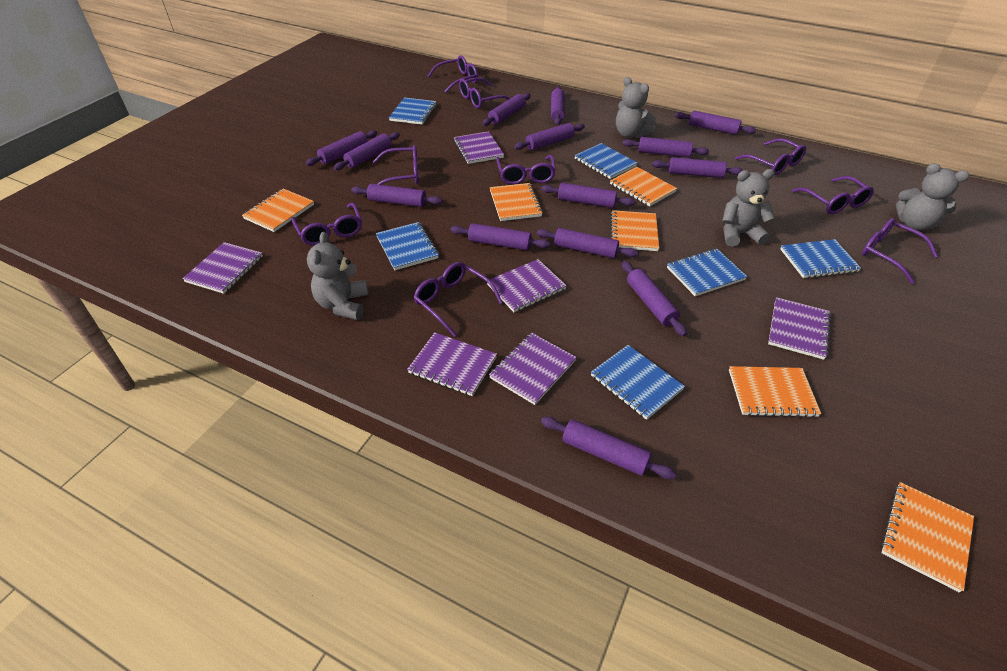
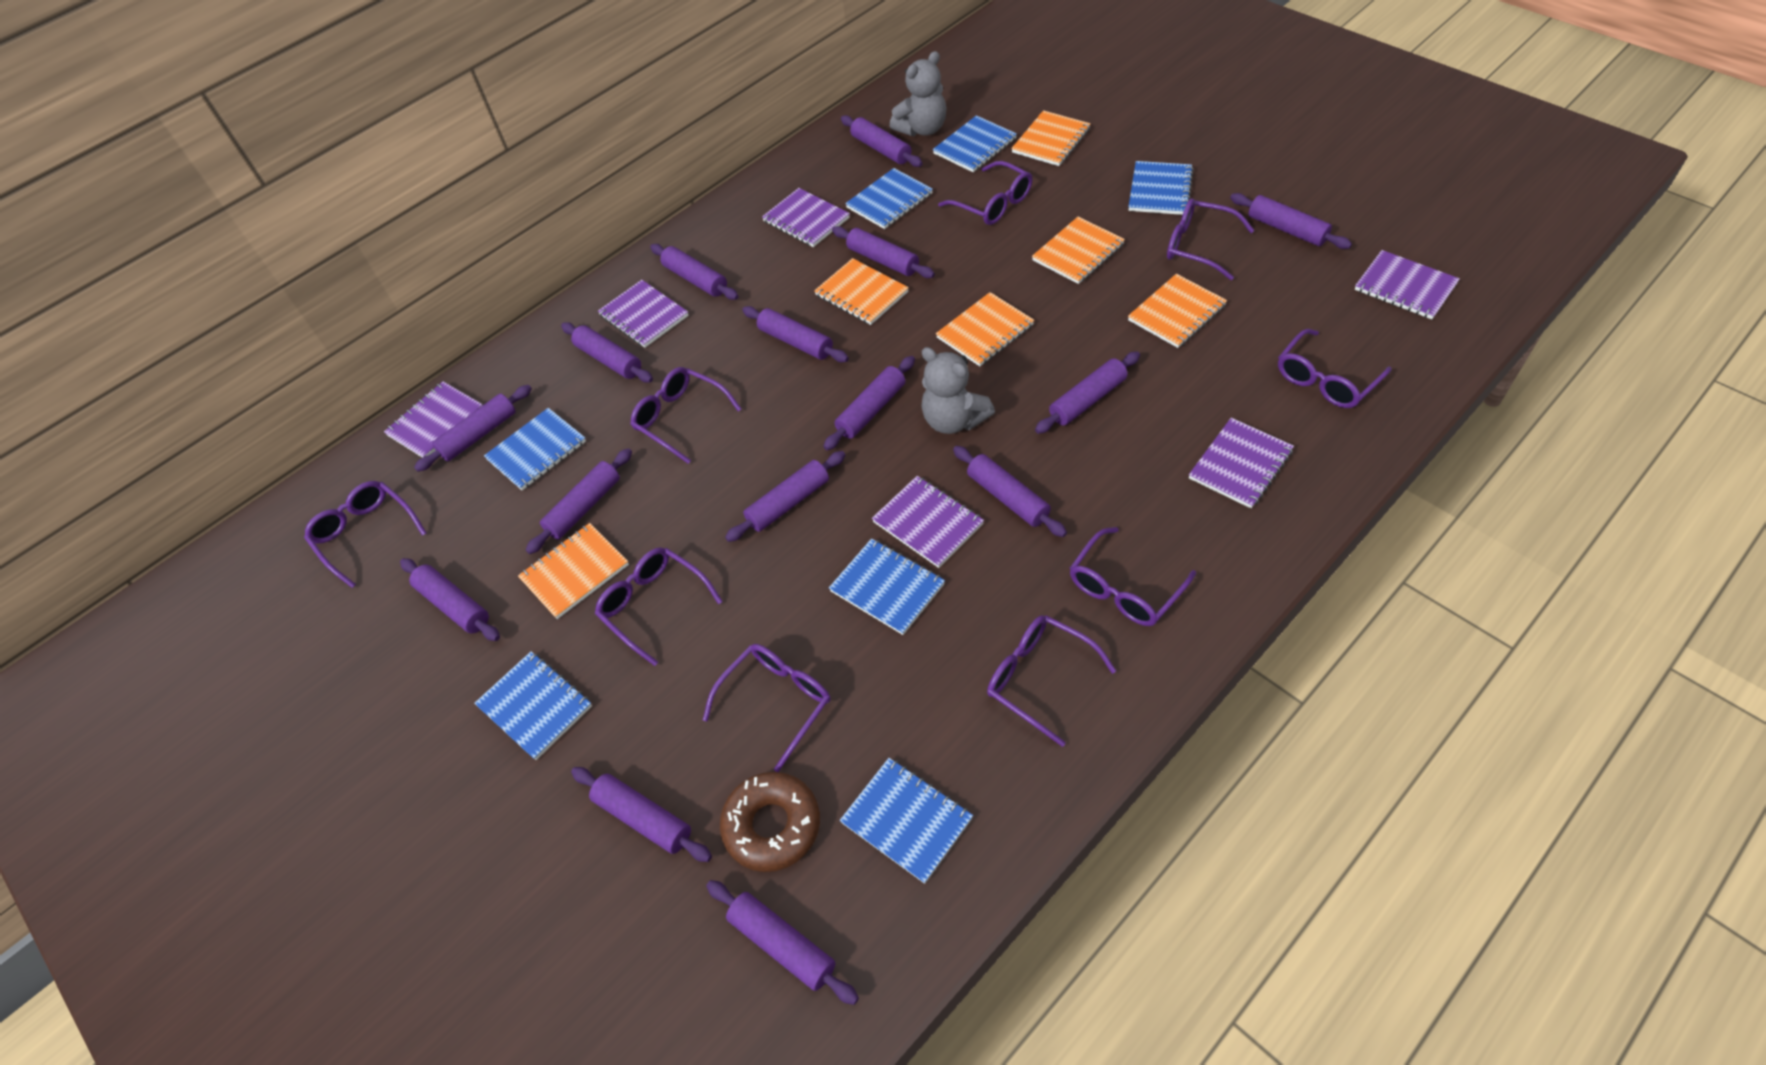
blue notebook: [376,222,439,270] [389,97,436,125] [574,143,637,179] [591,345,685,420] [667,249,747,296] [780,239,861,278] = 6 -> [474,651,592,760] [484,408,586,490] [829,539,945,635] [840,758,973,884] [845,168,933,229] [933,115,1017,172] [1128,161,1194,215] = 7
brown donut: none = 0 -> [720,772,820,872] = 1
grey teddy bear: [307,232,369,320] [616,77,656,138] [722,169,775,247] [896,163,969,230] = 4 -> [890,51,947,136] [921,347,995,434] = 2
purple rolling pin: [306,130,377,166] [334,132,400,170] [351,184,443,207] [450,223,550,250] [482,93,531,126] [514,123,585,150] [537,228,638,258] [541,183,635,208] [541,417,676,479] [551,87,565,125] [622,137,709,158] [622,261,687,336] [652,157,743,178] [675,111,756,135] = 14 -> [400,558,500,641] [414,385,532,472] [526,448,632,554] [561,322,653,383] [571,767,712,862] [650,244,739,300] [706,880,859,1005] [725,451,845,542] [742,306,849,362] [823,356,915,450] [832,226,935,278] [841,115,923,167] [953,446,1067,537] [1035,351,1140,434] [1230,193,1352,249] = 15

